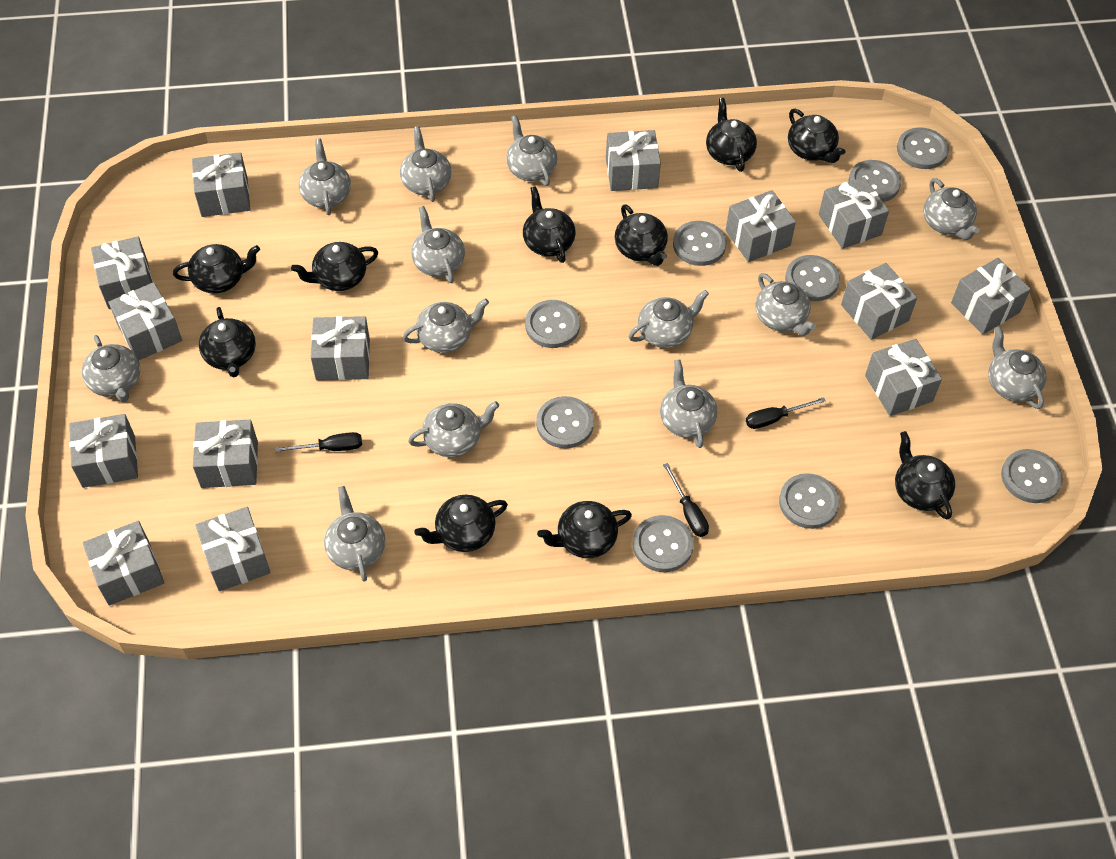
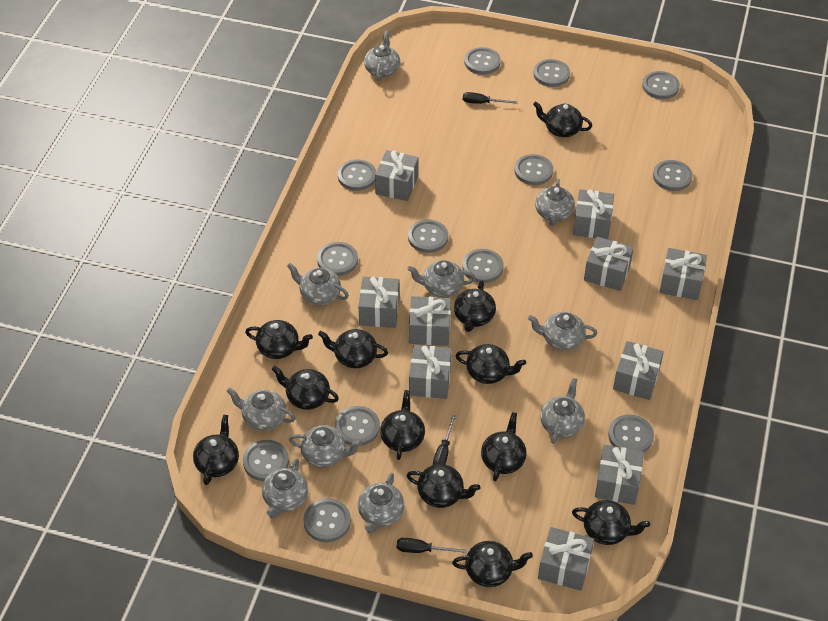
black teapot: [173,244,260,294] [199,307,256,378] [291,242,378,291] [414,495,508,552] [523,186,576,263] [537,501,632,558] [615,204,668,266] [706,98,757,172] [788,109,845,163] [895,431,955,520] = 10 -> [193,415,239,485] [245,320,313,359] [272,366,339,410] [318,329,388,368] [380,390,425,460] [406,464,481,508] [452,541,533,587] [454,281,496,332] [456,344,526,384] [481,412,527,481] [533,101,592,137] [572,500,650,545] = 12
grey button: [525,300,580,348] [536,396,594,448] [633,515,694,572] [673,221,726,266] [779,473,840,529] [785,255,840,301] [848,160,901,202] [897,127,949,169] [1001,449,1063,503] = 9 -> [243,440,289,481] [303,498,351,542] [317,242,358,276] [335,406,380,446] [338,159,376,191] [408,220,448,253] [462,249,504,283] [464,47,501,75] [514,154,553,185] [533,59,570,87] [608,414,654,452] [642,71,680,99] [653,160,693,191] = 13
grey gift: [69,414,138,488] [83,521,164,606] [91,236,153,309] [108,282,182,360] [192,152,251,217] [193,420,258,488] [196,507,271,591] [311,316,370,381] [606,130,661,191] [726,190,796,262] [819,177,889,249] [841,263,917,340] [865,339,942,416] [951,258,1031,334] = 14 -> [359,277,399,328] [375,150,419,201] [409,296,451,346] [409,345,452,399] [538,527,594,591] [573,189,614,239] [584,237,634,291] [595,445,644,505] [613,341,664,400] [659,248,707,300] = 10
grey teapot: [82,335,140,402] [299,138,351,215] [324,486,385,582] [400,126,452,202] [403,298,489,353] [408,401,499,457] [411,206,465,283] [506,115,558,186] [629,290,709,348] [660,359,718,448] [756,273,816,336] [923,178,980,240] [988,326,1046,409] = 13 -> [226,388,296,431] [262,458,308,518] [287,263,349,305] [289,425,362,468] [358,473,404,534] [364,31,400,81] [407,260,476,297] [528,312,597,351] [535,179,575,226] [540,378,585,444] = 10

